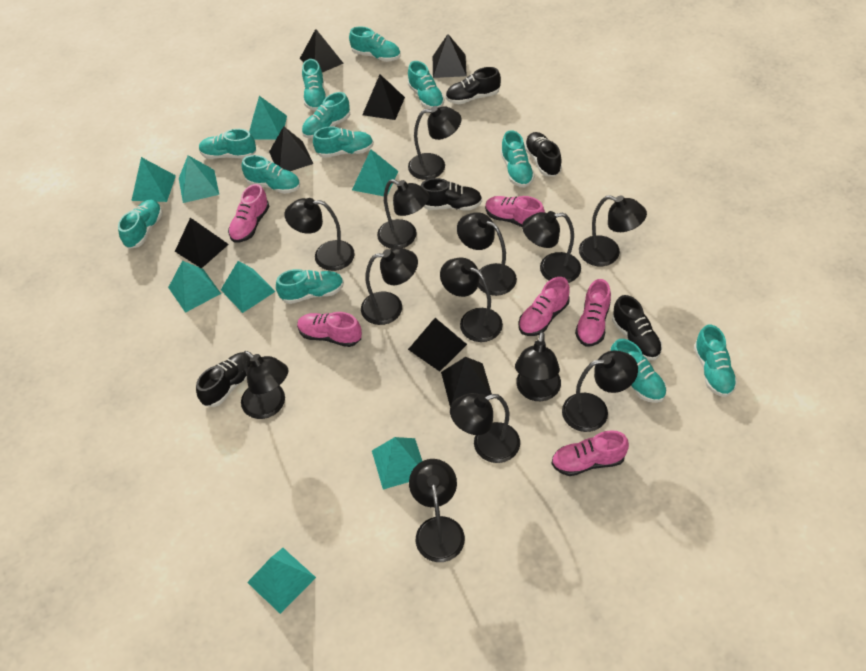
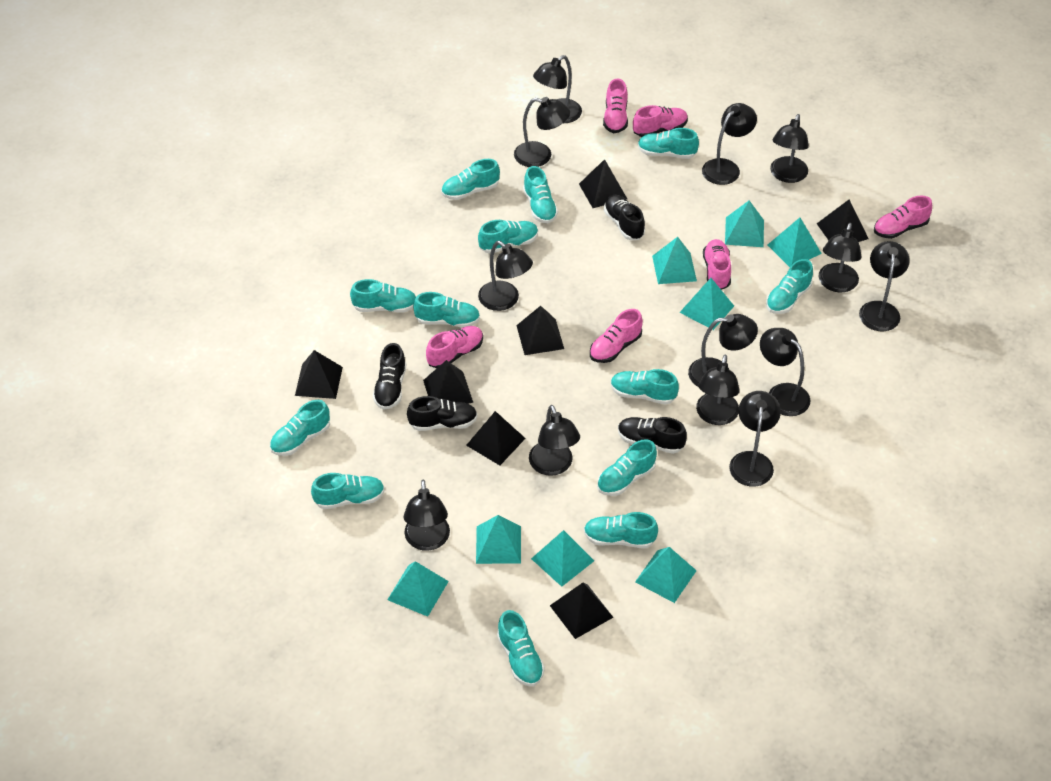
black shoe: [196,352,251,407] [421,178,482,210] [446,67,501,104] [524,132,562,177] [612,295,662,360] = 5 -> [373,343,406,410] [407,396,478,431] [604,195,645,240] [618,417,687,454] = 4
turquoise shoe: [118,200,163,249] [199,129,256,159] [242,155,300,194] [276,269,344,304] [302,59,327,111] [302,92,350,138] [313,126,374,158] [349,26,401,62] [408,61,445,109] [501,130,535,187] [610,339,667,403] [694,325,738,397] = 12 -> [270,400,330,456] [311,473,385,509] [350,279,416,313] [413,292,480,328] [441,159,500,200] [478,220,538,253] [497,610,545,686] [523,166,558,223] [584,512,658,548] [597,439,657,496] [611,369,679,405] [638,128,699,159] [766,259,813,314] = 13

